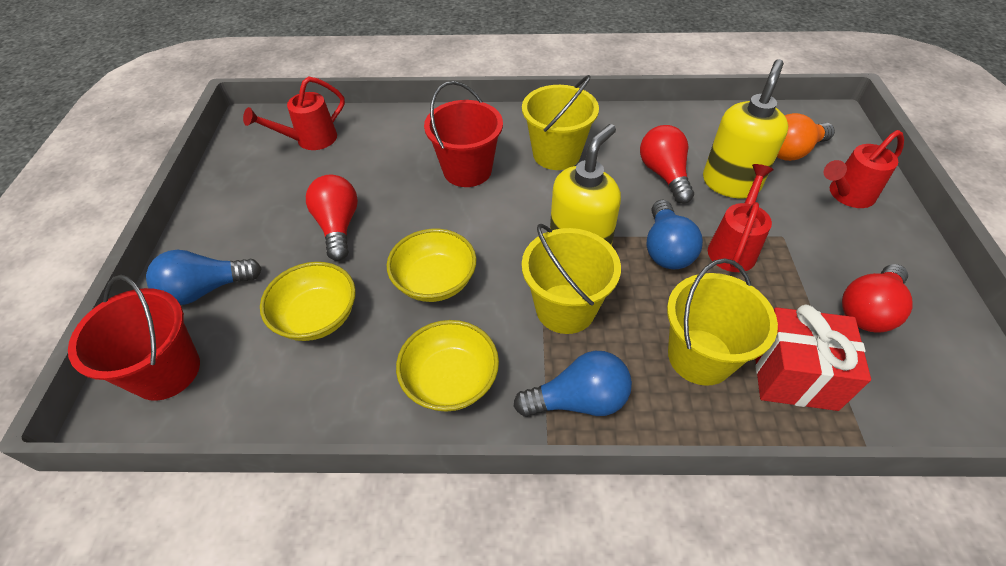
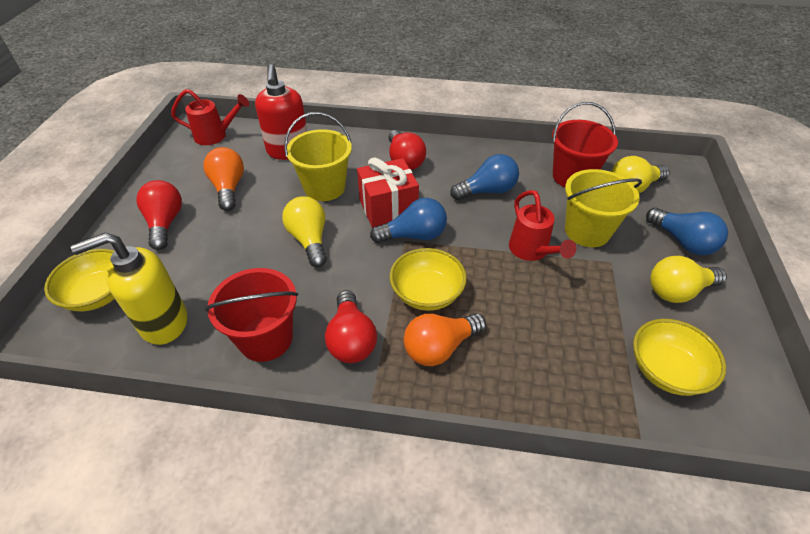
orange light bulb: [777,113,835,161] = 1 -> [203,147,244,211] [404,313,486,366] = 2
red soap dispenser: none = 0 -> [255,64,307,160] = 1
red watering can: [243,76,345,150] [708,164,774,272] [824,130,904,208] = 3 -> [171,89,249,145] [509,190,576,261] = 2
yellow bucket: [522,75,599,170] [522,224,621,334] [667,258,778,386] = 3 -> [284,112,352,201] [565,169,642,247] = 2
yellow light bulb: none = 0 -> [282,196,327,267] [611,156,670,193] [650,256,727,303] = 3
yellow soap dispenser: [550,124,621,246] [703,59,788,198] = 2 -> [71,232,187,345] = 1

